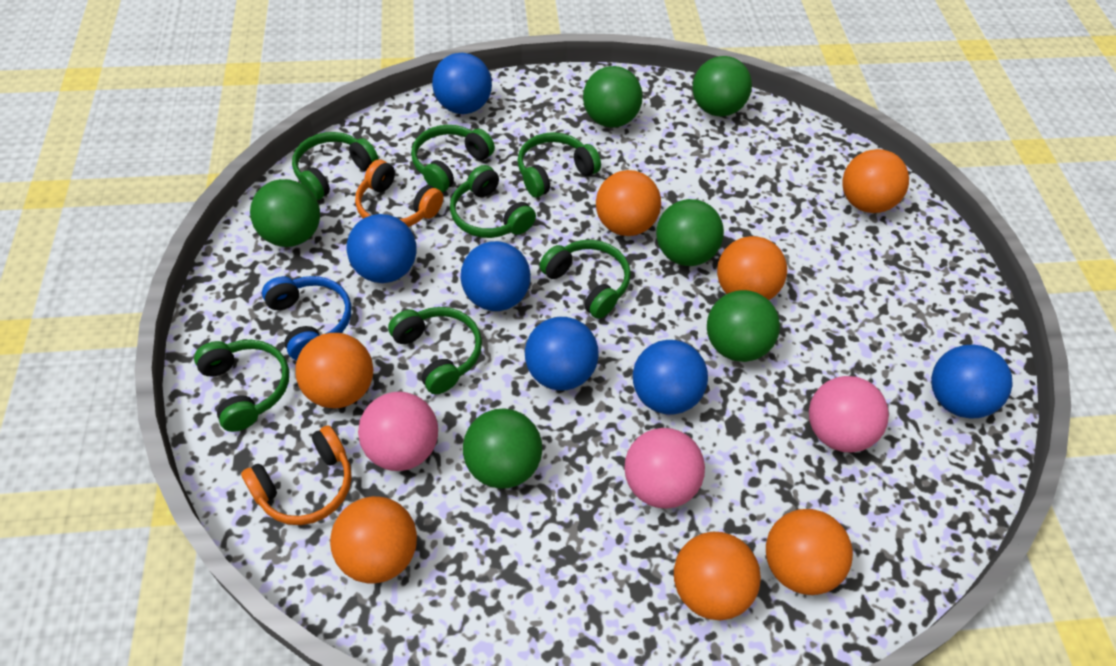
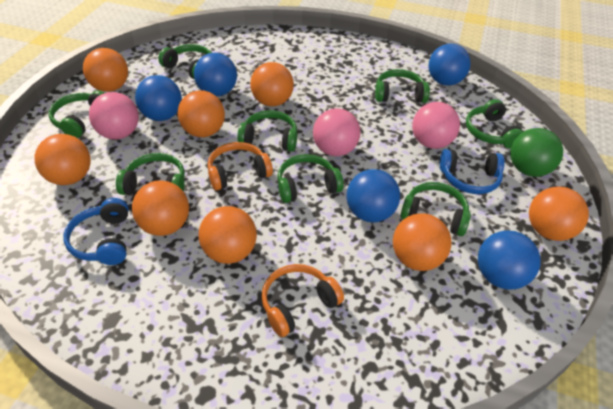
blue ball: [347,214,417,283] [432,53,492,114] [461,241,531,311] [525,317,599,390] [633,340,708,415] [931,345,1012,419] = 6 -> [135,75,182,121] [194,53,237,96] [347,169,400,222] [428,43,470,86] [478,230,541,290] = 5
blue headphones: [262,276,351,360] = 1 -> [63,198,128,265] [440,149,505,194] = 2
green ball: [250,179,320,247] [463,408,542,489] [583,66,643,127] [656,199,724,266] [692,56,752,117] [707,290,780,362] = 6 -> [510,128,563,177] = 1
green headphones: [194,340,289,432] [292,132,379,200] [388,307,482,394] [411,125,495,192] [450,165,536,238] [517,132,601,198] [539,240,631,319] = 7 -> [49,90,104,138] [116,153,185,195] [158,44,212,79] [238,110,297,152] [277,154,344,203] [375,69,430,103] [400,182,471,236] [466,99,523,149] = 8
orange ball: [295,333,373,408] [330,496,417,584] [596,170,661,236] [674,532,761,620] [717,236,787,300] [766,509,853,595] [842,149,909,213] = 7 -> [35,134,91,185] [83,48,128,92] [132,180,189,236] [177,90,225,137] [199,206,257,264] [250,62,294,106] [393,213,451,271] [529,187,589,241] = 8

